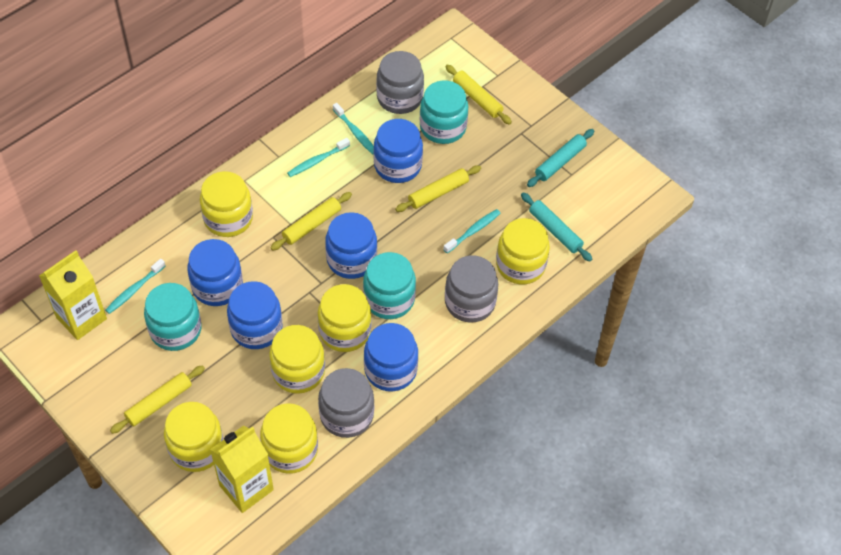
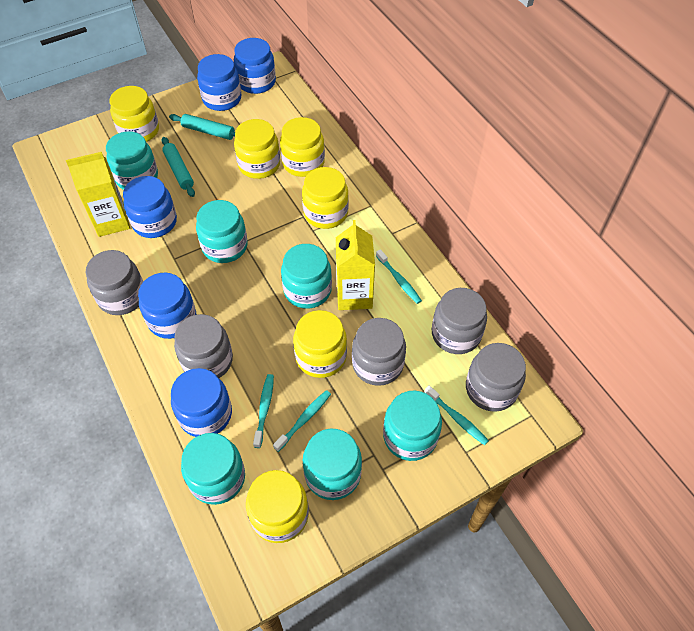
grey jar: [318,368,374,438] [376,51,424,114] [445,255,498,323] = 3 -> [85,250,143,315] [174,314,233,378] [352,318,406,386] [432,288,487,354] [466,343,526,412] = 5
turquoise jar: [144,283,202,351] [363,252,416,319] [420,81,469,144] = 3 -> [106,131,158,190] [181,433,245,505] [196,200,248,263] [281,244,332,309] [303,429,362,500] [383,390,442,461] = 6
yellow rolling pin: [110,365,205,434] [270,192,352,251] [395,165,481,212] [445,65,512,125] = 4 -> none = 0

